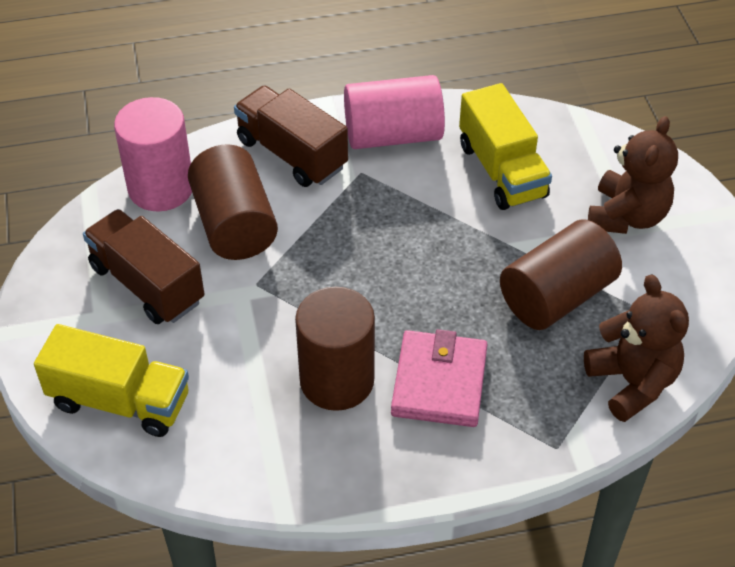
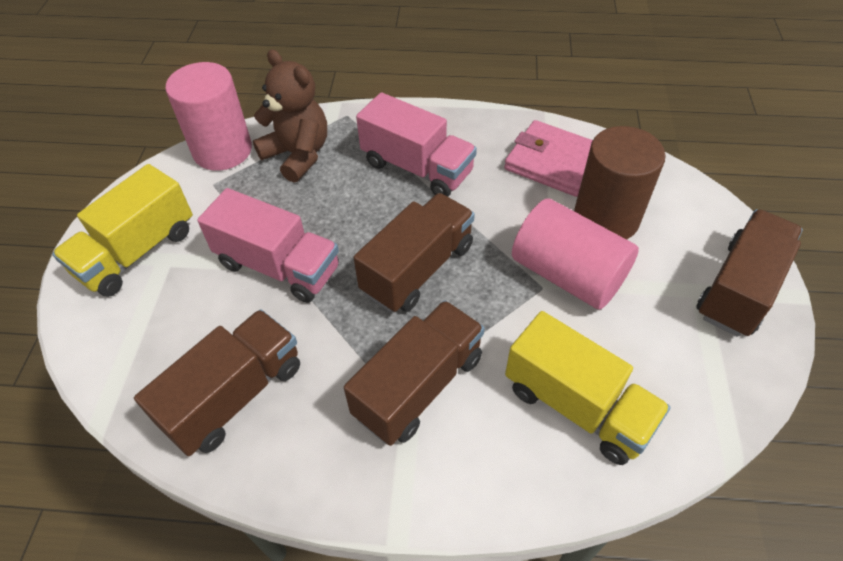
brown cylinder: [188,144,278,260] [295,287,375,411] [500,219,622,330] = 3 -> [574,126,665,240] = 1
brown teddy bear: [584,275,689,422] [588,116,678,234] = 2 -> [253,49,327,183] = 1
brown truck: [83,209,204,324] [234,85,348,187] = 2 -> [134,309,300,456] [344,300,485,446] [354,193,475,312] [696,209,803,337] = 4
pink truck: none = 0 -> [197,188,339,303] [356,92,477,197] = 2

